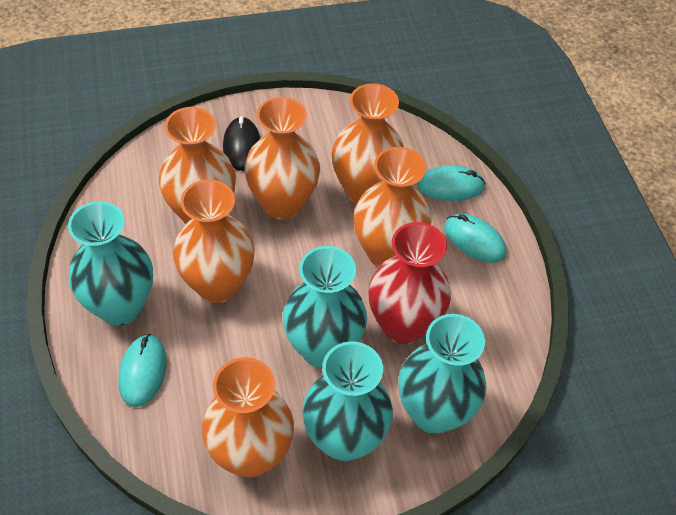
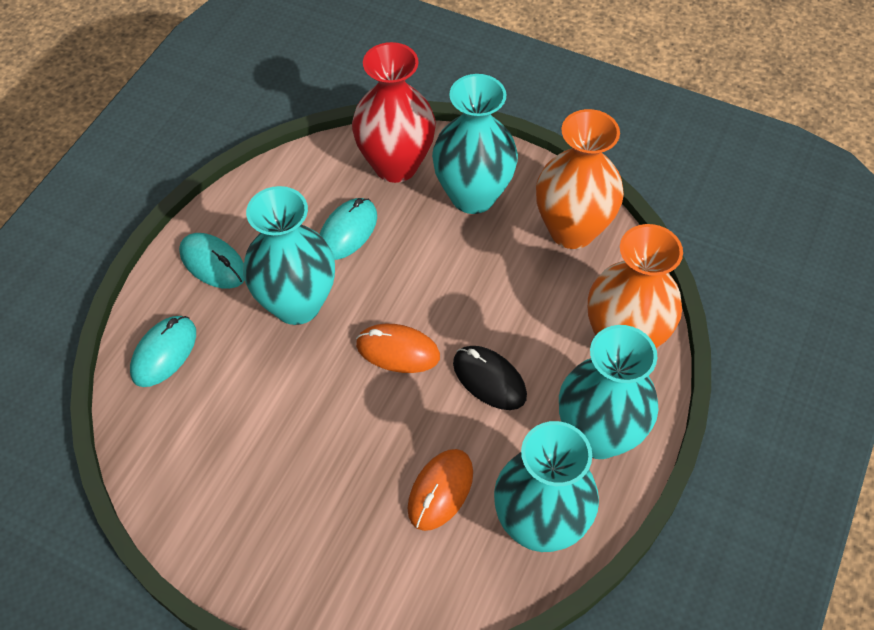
orange mouse: none = 0 -> [356,324,440,373] [408,449,473,531] = 2
orange vase: [159,107,236,224] [173,179,255,303] [202,357,294,477] [245,97,320,220] [332,83,404,204] [353,147,431,267] = 6 -> [536,109,624,249] [588,224,683,348] = 2

